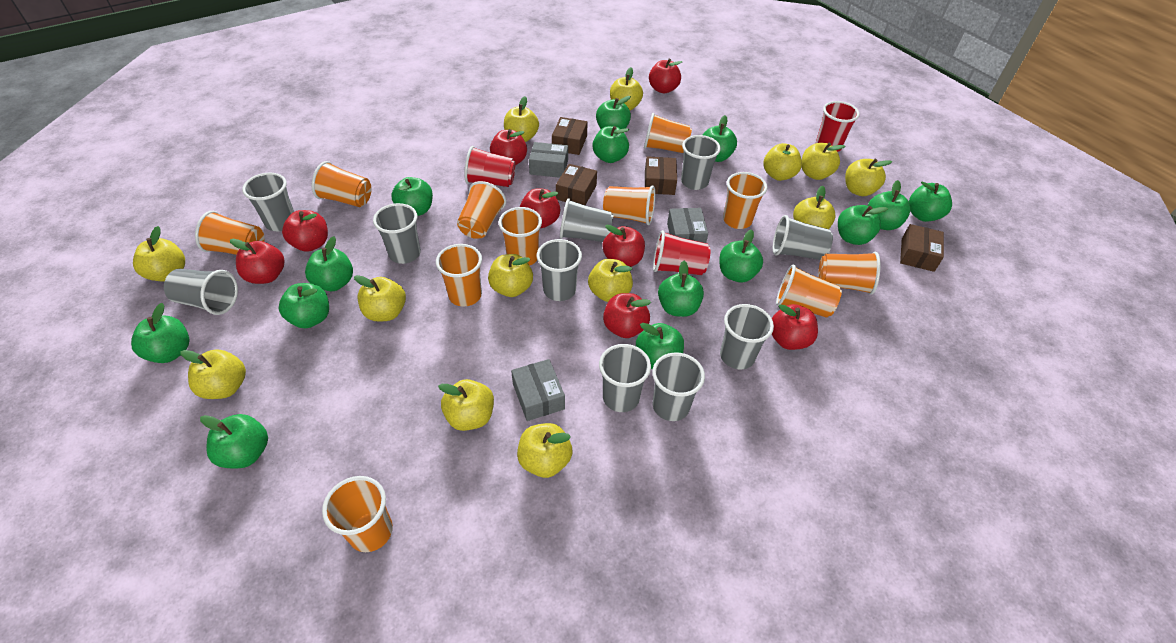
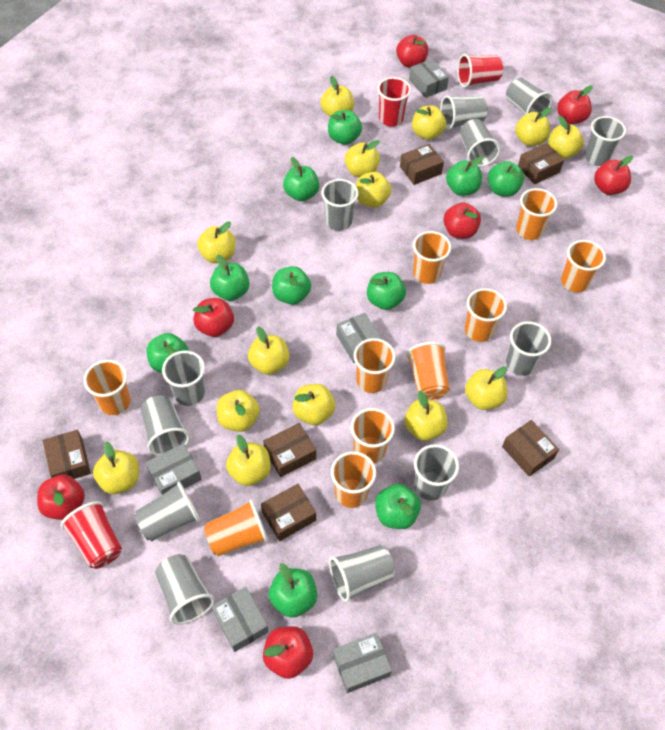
brown box: [552,117,588,155] [556,164,597,205] [645,156,677,195] [900,224,944,272] = 4 -> [43,430,91,479] [261,484,316,541] [263,423,316,477] [400,144,444,185] [502,420,559,477] [518,143,564,184] = 6
green apple: [131,303,189,363] [200,414,268,468] [279,283,329,328] [305,236,353,291] [391,177,433,216] [592,126,629,163] [596,96,631,129] [636,323,684,369] [658,261,704,317] [703,115,737,162] [719,229,763,282] [838,205,888,245] [868,180,910,230] [909,182,952,222] = 14 -> [147,333,188,373] [210,255,250,301] [269,563,317,618] [272,266,311,305] [283,157,320,201] [328,110,362,145] [367,272,406,310] [375,484,421,529] [446,157,483,196] [488,161,524,197] = 10
grey box: [511,359,565,421] [529,142,568,178] [667,208,708,243] = 3 -> [146,443,202,495] [212,587,269,652] [333,633,392,693] [336,313,382,363] [409,59,449,98] = 5
grey cup: [164,269,238,315] [242,173,294,231] [373,203,421,264] [536,239,582,301] [560,198,613,242] [599,344,651,412] [652,352,705,421] [681,135,721,190] [720,304,774,370] [773,215,833,260] = 10 -> [134,482,200,542] [141,395,190,456] [155,554,215,625] [162,351,205,406] [321,179,358,231] [329,545,395,602] [414,444,459,501] [440,95,488,130] [460,119,501,167] [506,78,552,115] [506,321,551,376] [585,116,626,166] = 12
orange cup: [195,211,264,255] [312,161,372,207] [322,476,393,552] [436,244,482,307] [457,181,506,239] [498,207,542,266] [603,185,655,225] [644,113,692,153] [723,172,767,229] [776,264,842,318] [818,252,880,295] = 11 -> [84,360,131,415] [204,499,268,556] [331,451,376,508] [351,408,395,463] [353,338,396,393] [406,342,449,400] [413,231,451,284] [465,288,507,342] [516,188,557,240] [561,240,606,292] = 10
red apple: [230,239,285,284] [282,210,328,252] [490,129,527,165] [520,188,560,228] [603,225,645,267] [603,293,651,338] [649,59,682,93] [771,304,818,350] = 8 -> [37,475,85,520] [193,298,234,337] [263,626,313,679] [396,35,429,68] [444,202,481,239] [557,86,593,124] [594,156,633,195] = 7
yellow apple: [133,226,185,282] [180,350,246,399] [354,275,406,321] [438,379,494,431] [488,254,533,297] [504,96,539,142] [517,423,572,478] [588,259,633,302] [610,67,643,111] [764,143,802,181] [793,186,836,229] [802,143,846,180] [845,159,892,196] = 13 -> [93,442,139,494] [197,222,235,263] [217,390,260,432] [226,435,271,486] [248,326,289,375] [293,384,335,425] [320,76,354,117] [344,140,380,177] [356,172,391,208] [404,390,448,441] [412,106,446,140] [465,366,507,410] [515,108,551,146] [548,116,584,159] = 14

